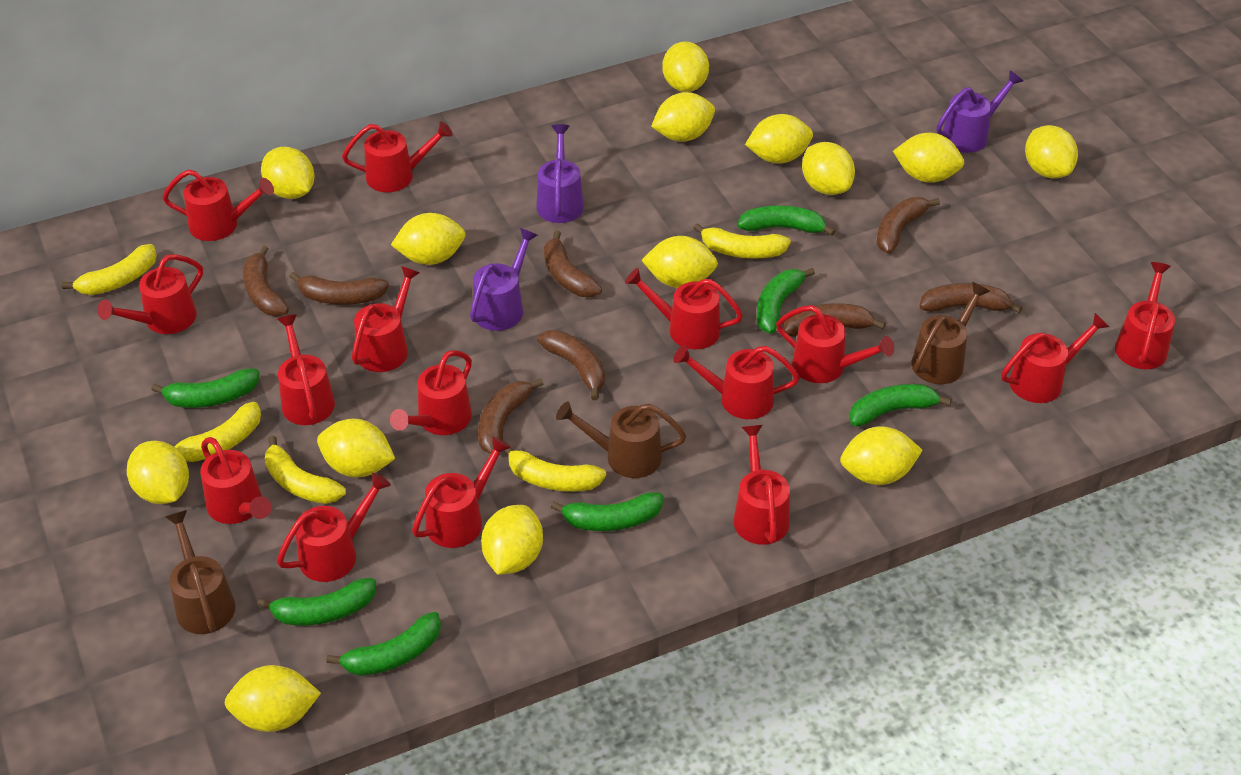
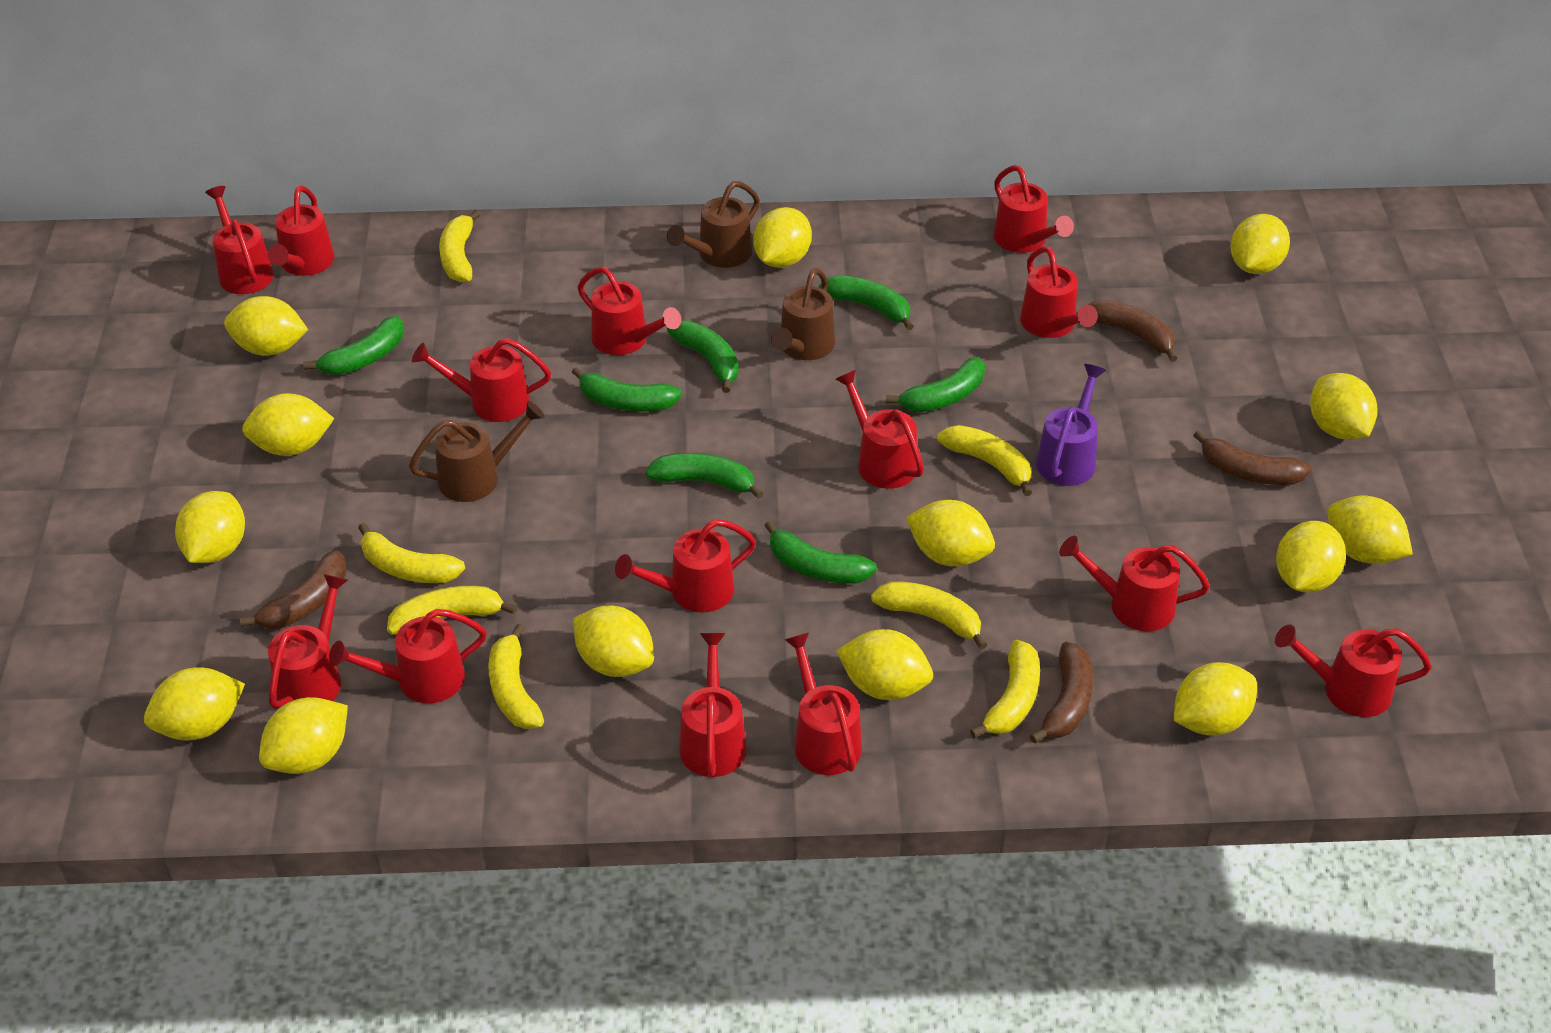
brown banana: [243,246,289,316] [290,272,389,305] [478,378,543,454] [537,330,605,400] [544,231,602,297] [784,303,886,337] [877,197,940,254] [919,283,1022,313] = 8 -> [240,550,346,629] [1030,642,1093,744] [1088,299,1177,362] [1193,430,1311,485] = 4
purple watering can: [470,228,538,331] [536,124,584,223] [937,70,1023,153] = 3 -> [1036,364,1106,486] = 1
red watering can: [98,254,203,334] [162,169,274,241] [200,437,271,524] [277,314,335,425] [277,473,391,582] [342,122,453,192] [352,266,420,372] [390,350,472,435] [412,436,511,548] [625,268,743,349] [673,345,800,419] [733,425,790,545] [776,305,894,383] [1001,313,1109,403] [1115,262,1175,369] = 15 -> [205,186,274,294] [267,186,335,276] [268,574,348,709] [329,609,487,703] [412,338,551,422] [577,267,681,355] [615,519,756,613] [679,633,747,777] [784,633,862,775] [835,370,924,489] [993,165,1074,253] [1020,246,1098,338] [1059,536,1210,631] [1275,624,1432,717] = 14
yellow banana: [62,244,157,295] [174,402,261,462] [265,436,346,504] [504,444,606,492] [694,223,791,259] = 5 -> [358,523,465,583] [387,586,517,635] [439,210,480,283] [488,624,544,729] [871,581,987,650] [937,425,1032,496] [970,640,1040,738] = 7

